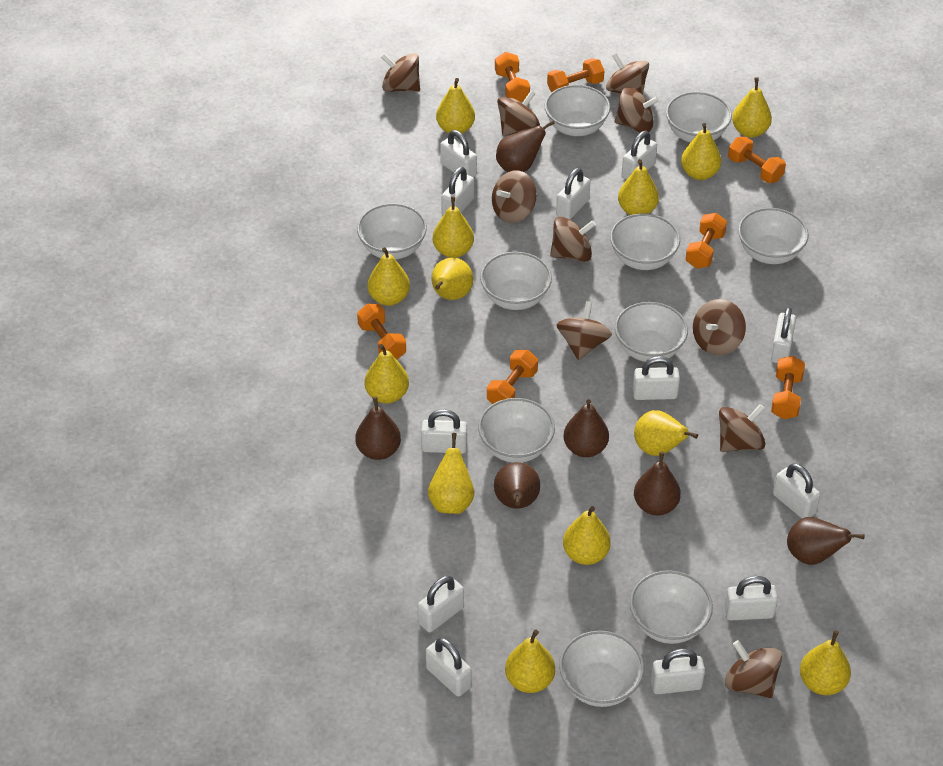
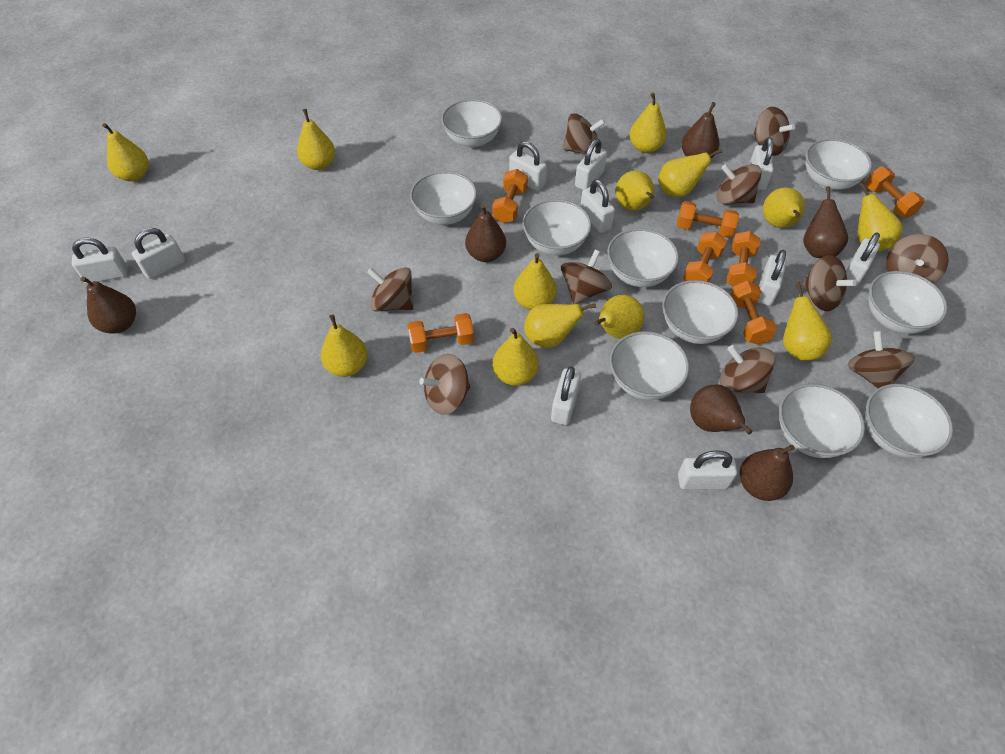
white padlock: [418,576,464,632] [421,409,467,454] [426,638,472,697] [440,130,477,177] [441,167,474,216] [556,168,590,220] [621,131,657,180] [633,356,680,400] [651,649,705,694] [724,576,778,620] [771,307,796,363] [773,463,820,519] = 12 -> [72,238,127,284] [132,228,185,279] [509,141,547,191] [551,366,581,425] [575,139,607,190] [580,179,615,233] [678,450,737,490] [749,137,773,190] [757,250,787,306] [846,232,880,287] = 10

